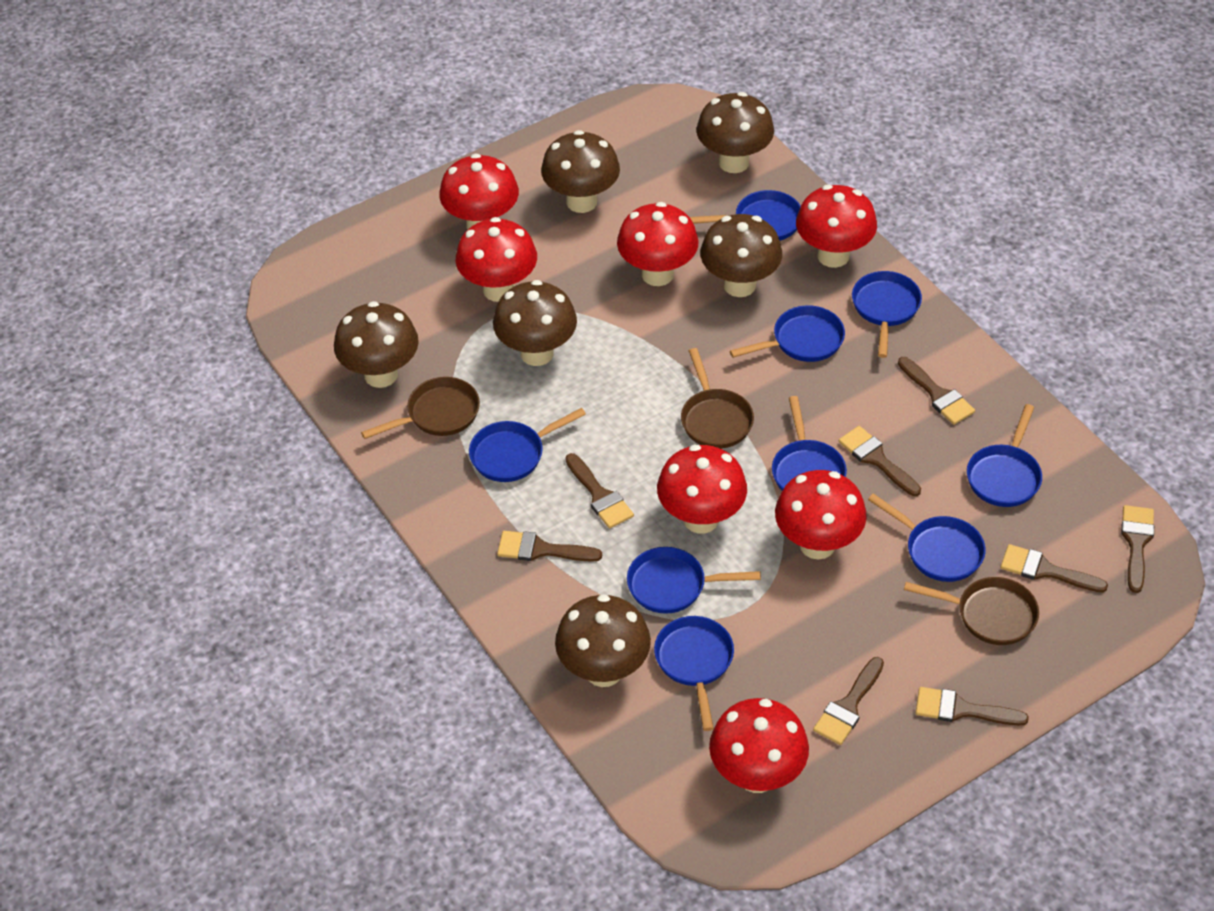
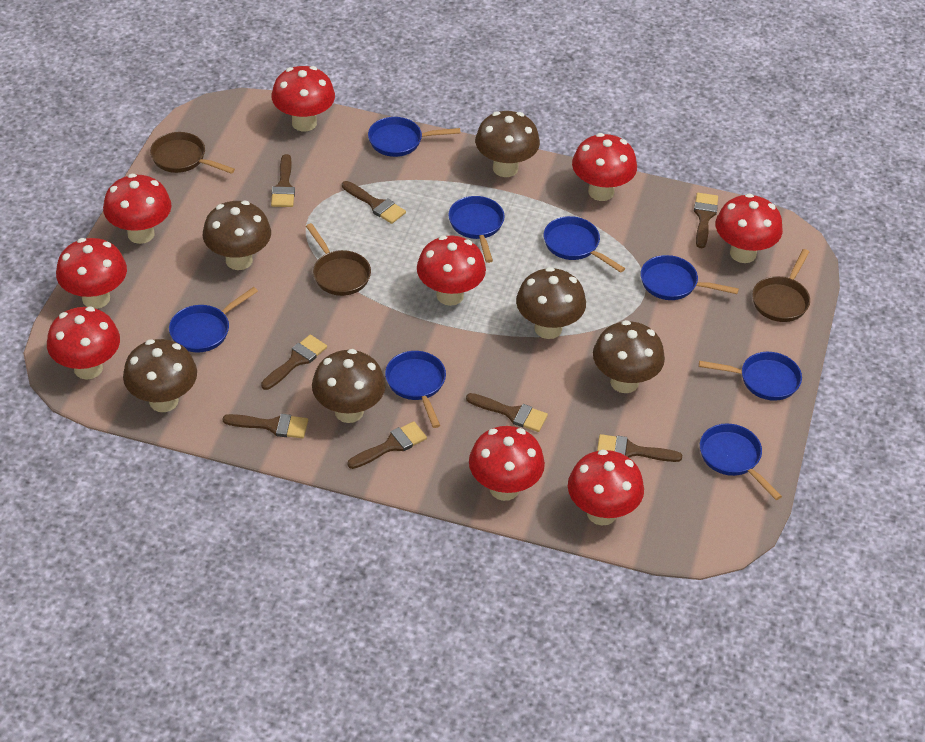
blue pan: [469,408,586,482] [627,547,761,614] [654,616,734,731] [690,190,801,241] [730,305,845,362] [772,396,847,491] [852,271,922,358] [868,493,986,582] [967,404,1042,507] = 9 -> [169,287,258,353] [368,117,461,157] [385,351,446,428] [448,196,505,263] [543,216,625,273] [641,255,739,300] [699,352,802,401] [700,424,782,500] = 8
red mushroom: [439,153,519,230] [456,217,537,302] [617,202,699,286] [657,444,747,534] [709,698,809,793] [775,470,867,560] [796,185,877,268] = 7 -> [47,307,120,380] [56,238,127,309] [103,174,172,244] [272,66,335,131] [417,235,486,306] [469,426,545,501] [568,449,644,526] [572,133,637,201] [716,194,783,263] = 9

